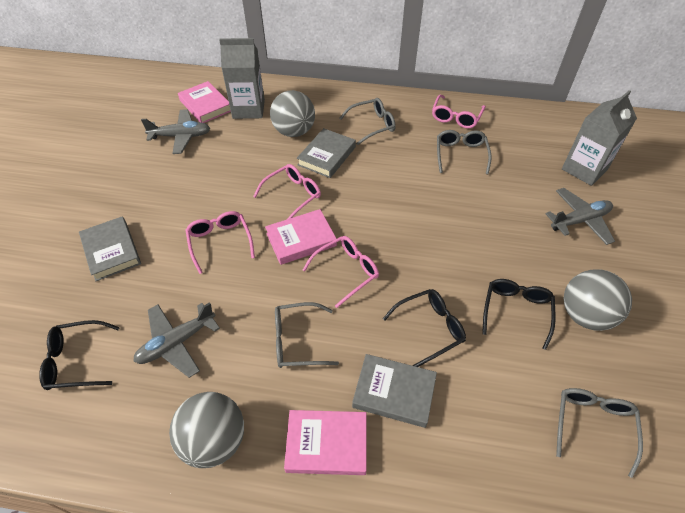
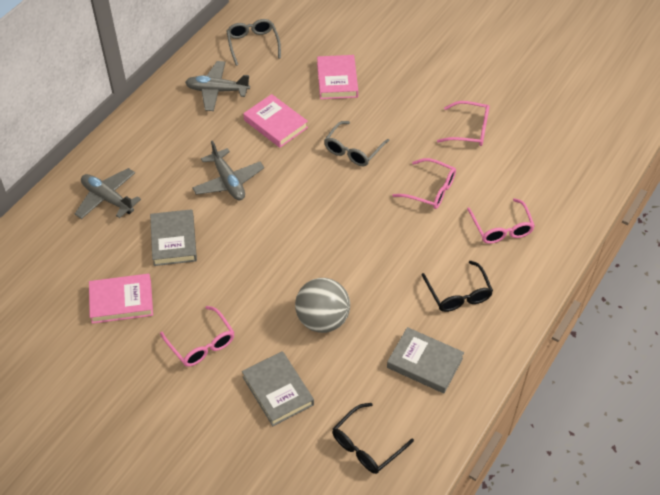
black glasses: [39,320,120,390] [383,289,466,367] [482,279,556,350] = 3 -> [332,403,414,474] [422,261,493,312] = 2
grey ball: [169,392,244,468] [270,90,315,137] [564,269,632,331] = 3 -> [295,278,350,333] = 1
grey carton: [219,38,265,119] [562,90,637,186] = 2 -> none = 0
grey glasses: [275,302,339,368] [339,98,396,145] [437,130,492,174] [556,388,643,478] = 4 -> [227,19,281,66] [324,121,389,166] = 2

